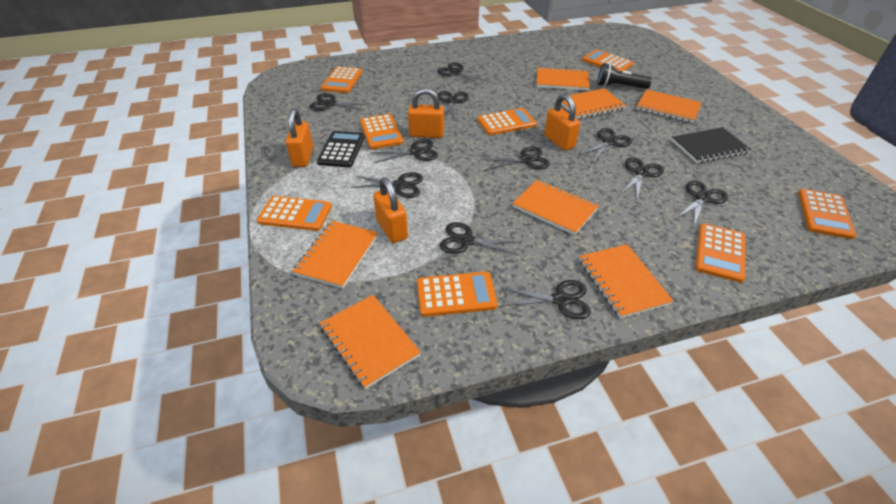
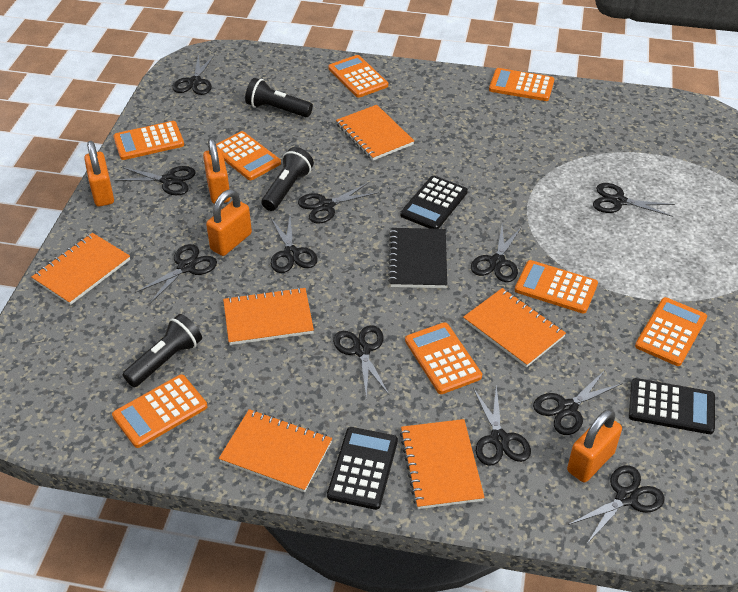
black calculator: [317,131,365,167] = 1 -> [327,427,398,510] [400,176,468,229] [629,378,715,434] = 3
black flashlight: [597,63,652,89] = 1 -> [123,314,202,387] [245,78,313,117] [262,147,314,211] = 3
orange notebook: [292,221,378,288] [320,295,421,389] [512,180,599,235] [537,67,590,91] [561,88,626,119] [579,244,673,318] [636,89,702,123] = 7 -> [31,233,130,305] [219,409,332,492] [223,287,314,345] [336,105,414,160] [400,419,485,509] [463,288,566,367] = 6

